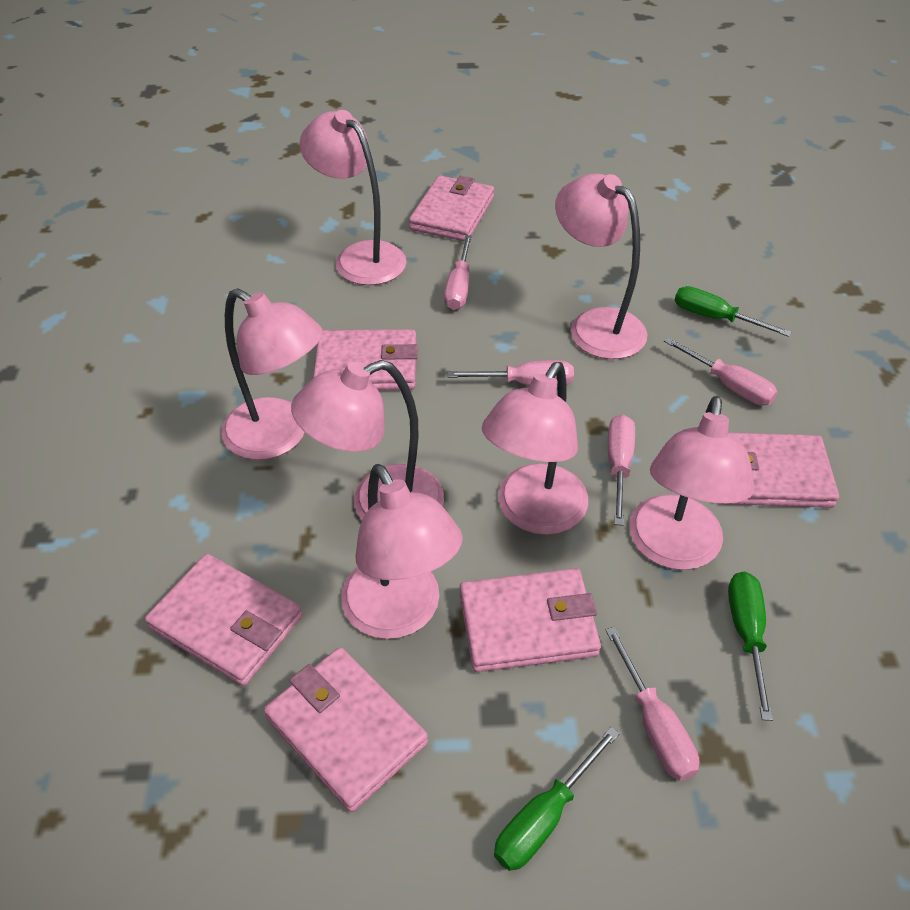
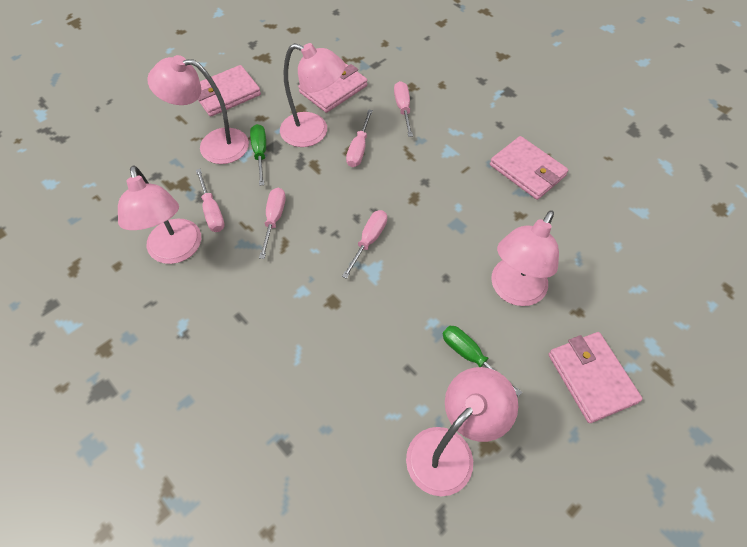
green screwdriver: [494,727,620,871] [675,286,791,337] [728,571,773,721] = 3 -> [250,124,266,186] [443,326,522,397] = 2
pink lamp: [221,288,323,460] [291,360,444,520] [299,110,406,285] [341,464,463,639] [482,362,588,535] [555,173,647,359] [629,396,754,570] = 7 -> [118,166,201,264] [147,55,249,164] [280,43,345,147] [406,367,518,496] [491,210,559,306] = 5
pink wallet: [145,554,303,686] [264,647,428,812] [313,329,418,390] [409,175,494,242] [459,568,601,672] [723,432,839,508] = 6 -> [197,65,261,117] [298,63,367,113] [490,136,568,200] [548,332,643,423] = 4

